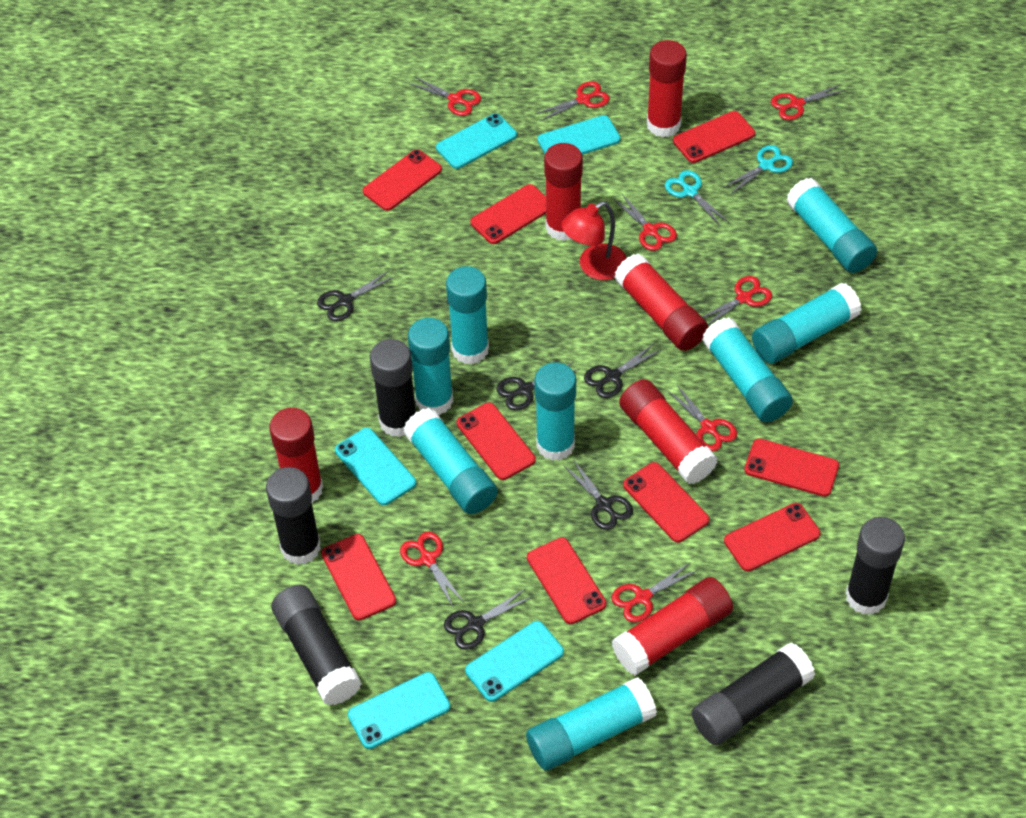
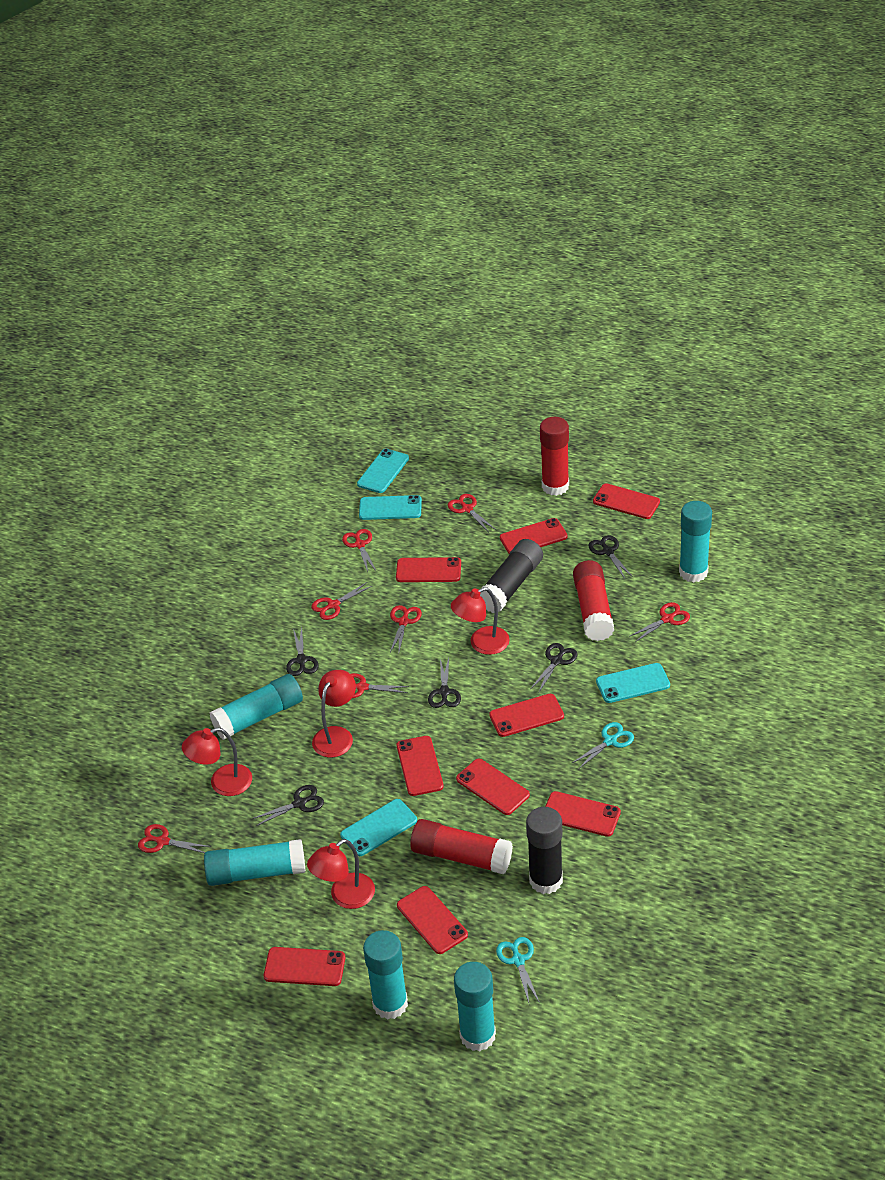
black glue stick: [266,467,321,565] [271,585,362,705] [370,339,417,437] [692,642,815,745] [846,517,905,615] = 5 -> [480,539,543,613] [526,807,563,894] = 2
red glue stick: [269,408,323,503] [544,143,583,241] [612,577,733,676] [614,253,708,351] [619,379,718,484] [647,40,687,137] = 6 -> [410,819,513,874] [540,417,569,496] [573,560,614,641] = 3
red lamp: [561,201,626,280] = 1 -> [182,727,252,796] [307,839,375,909] [312,670,356,757] [451,587,510,655] = 4
red scissors: [400,532,463,607] [409,76,481,116] [535,81,610,121] [611,562,698,623] [613,194,677,251] [668,385,737,452] [702,276,772,325] [771,84,846,120] = 8 -> [138,824,211,853] [311,582,372,620] [342,529,376,572] [351,673,409,698] [390,605,422,652] [448,494,496,532] [629,602,690,642] = 7
turquoise glue stick: [403,408,498,514] [408,318,453,415] [446,266,489,365] [526,677,657,771] [534,362,576,461] [702,317,793,422] [752,283,862,364] [786,178,877,273] = 8 -> [204,839,305,886] [210,674,303,740] [363,930,408,1020] [454,962,496,1051] [679,501,712,583] = 5
turquoise phone: [335,428,416,505] [348,672,450,749] [436,113,517,169] [465,621,564,702] [538,115,621,155] = 5 -> [340,799,417,856] [357,449,409,493] [359,495,422,520] [596,663,670,703] = 4

